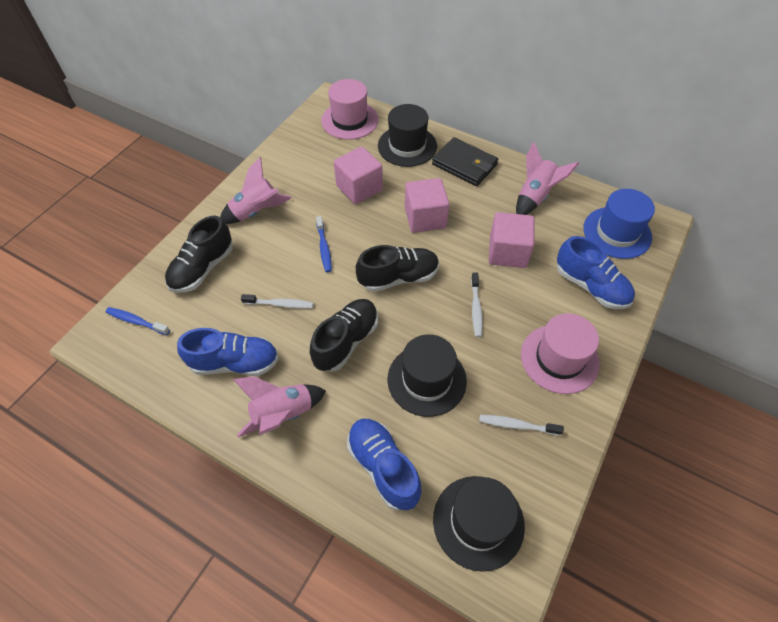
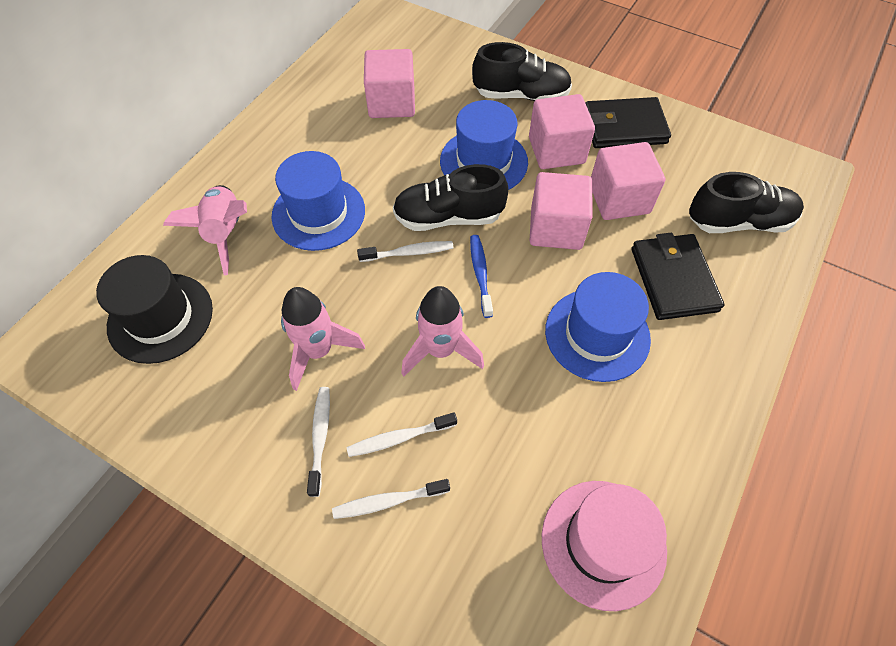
black hat: [378,104,437,167] [388,334,467,417] [433,476,525,572] = 3 -> [96,255,213,364] = 1
black wallet: [432,137,498,186] = 1 -> [586,97,671,148] [632,233,725,320] = 2
blue hat: [583,189,655,259] = 1 -> [272,151,365,251] [440,100,528,190] [545,272,651,382] = 3
blue shoe: [177,328,279,376] [347,419,421,510] [557,236,635,309] = 3 -> none = 0
blue toothbrush: [105,307,170,335] [316,216,332,272] = 2 -> [470,235,493,318] = 1
pink cube: [334,146,383,204] [405,178,449,233] [489,212,534,268] = 3 -> [364,49,415,118] [529,94,595,169] [530,172,593,250] [591,142,665,220] = 4
pink hat: [321,79,378,140] [521,313,600,394] = 2 -> [542,481,667,611] = 1
white toothbrush: [241,294,313,309] [471,272,483,337] [479,415,564,436] = 3 -> [307,387,330,497] [332,479,450,519] [346,412,457,457] [357,241,453,262] = 4

